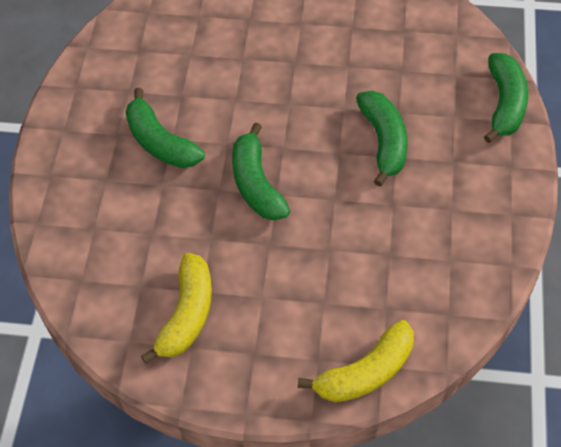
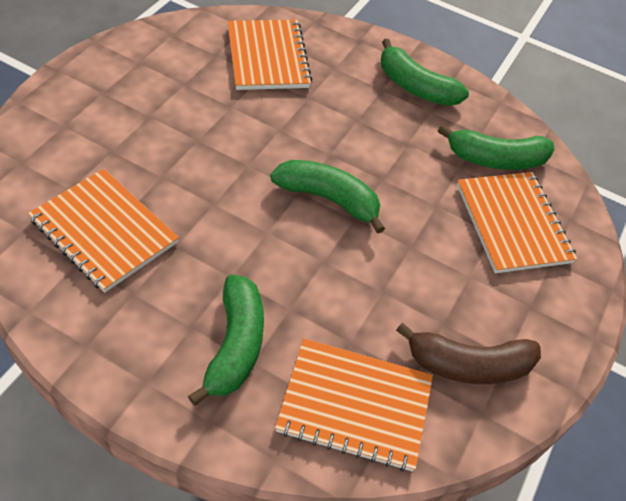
brown banana: none = 0 -> [396,322,541,384] = 1
orange notebook: none = 0 -> [28,169,179,293] [227,20,312,90] [275,338,433,472] [457,172,577,273] = 4
yellow banana: [141,253,212,364] [298,320,414,402] = 2 -> none = 0

